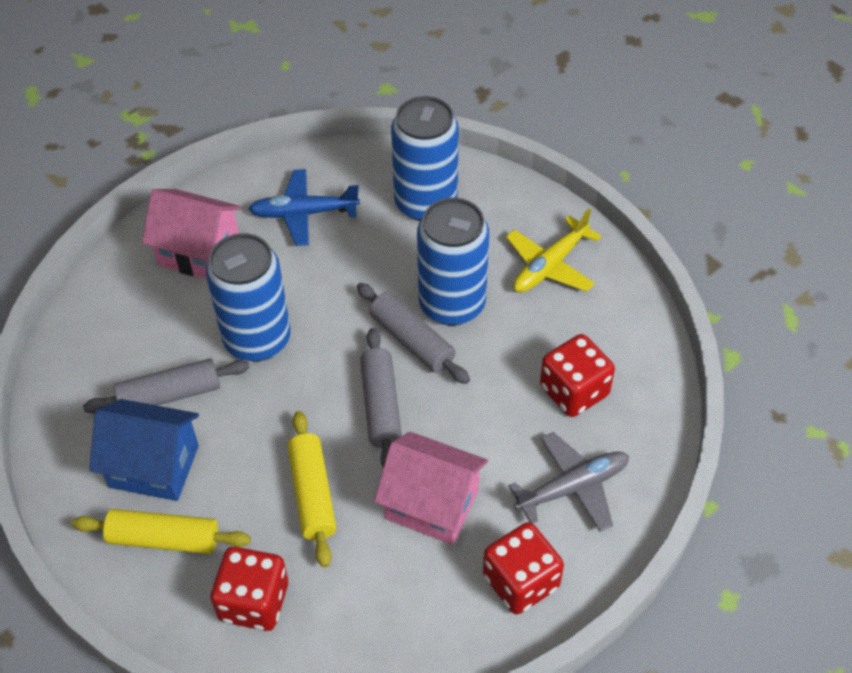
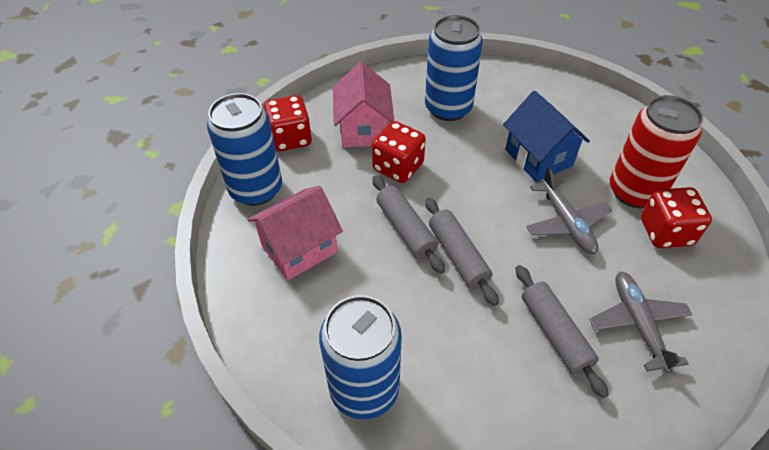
blue plane: [249,169,360,246] = 1 -> none = 0
grey plane: [508,432,629,532] = 1 -> [526,167,612,254] [589,272,693,374] = 2
red can: none = 0 -> [610,95,703,208] = 1
yellow plane: [506,209,601,293] = 1 -> none = 0
yellow rolling pin: [72,509,251,554] [287,411,336,567] = 2 -> none = 0

